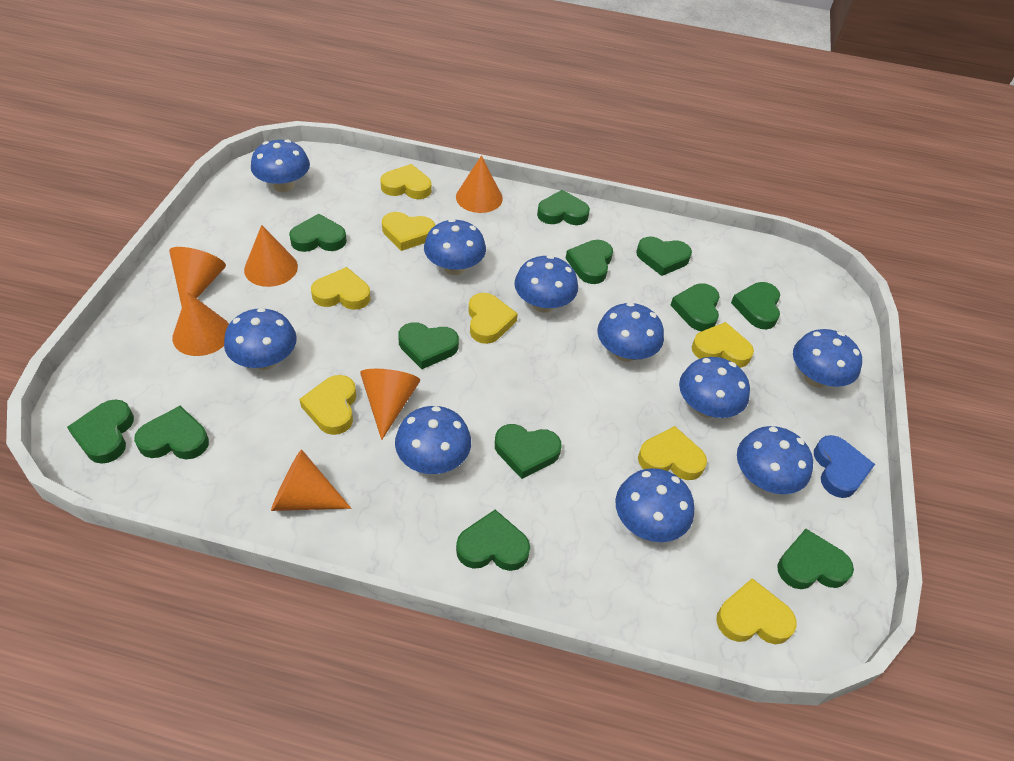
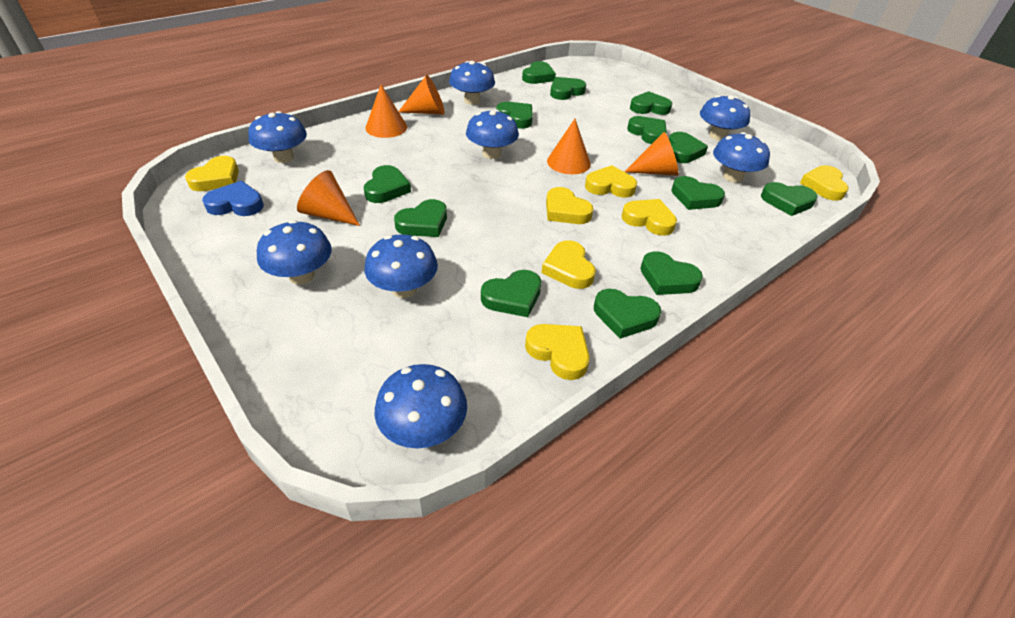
blue mushroom: [224,308,297,370] [251,139,310,192] [395,406,471,474] [424,219,486,275] [514,255,578,313] [597,302,664,362] [616,468,694,542] [679,357,750,418] [737,426,813,494] [793,329,862,388] = 10 -> [248,111,307,163] [257,220,332,284] [364,234,438,298] [375,364,467,448] [449,61,495,105] [466,110,519,159] [700,95,750,141] [713,132,770,183] = 8
green heart: [67,399,134,464] [134,406,209,460] [289,214,347,252] [398,322,459,369] [456,510,530,571] [495,424,562,479] [537,190,590,225] [566,240,613,284] [636,237,692,276] [671,283,720,331] [731,282,780,329] [777,529,854,589] = 12 -> [364,165,411,203] [394,199,447,237] [481,270,541,317] [496,102,533,129] [522,61,556,84] [550,77,586,100] [594,289,661,339] [627,116,667,144] [630,91,672,115] [640,251,703,295] [669,132,708,163] [671,176,725,210] [761,182,817,216] = 13
orange cone: [169,247,226,306] [172,292,229,356] [244,225,298,287] [271,449,351,511] [360,369,420,440] [456,155,503,213] = 6 -> [297,170,360,226] [365,84,407,138] [398,75,445,115] [547,119,591,174] [624,132,678,176] = 5
yellow heart: [299,375,356,435] [311,267,371,310] [380,164,431,199] [382,212,435,251] [468,293,518,344] [638,426,707,480] [692,322,754,368] [716,578,797,644] = 8 -> [185,156,239,191] [525,324,590,380] [541,240,596,289] [546,187,594,224] [585,165,637,197] [621,199,677,236] [800,165,848,201] = 7

